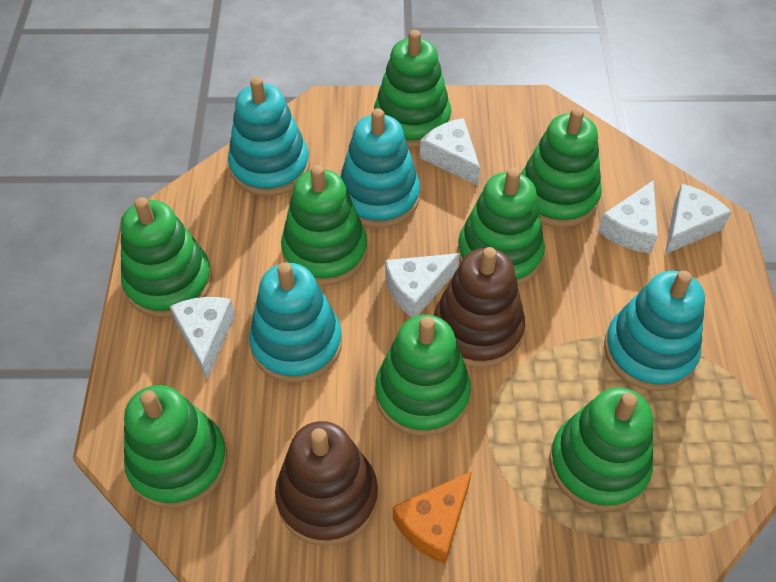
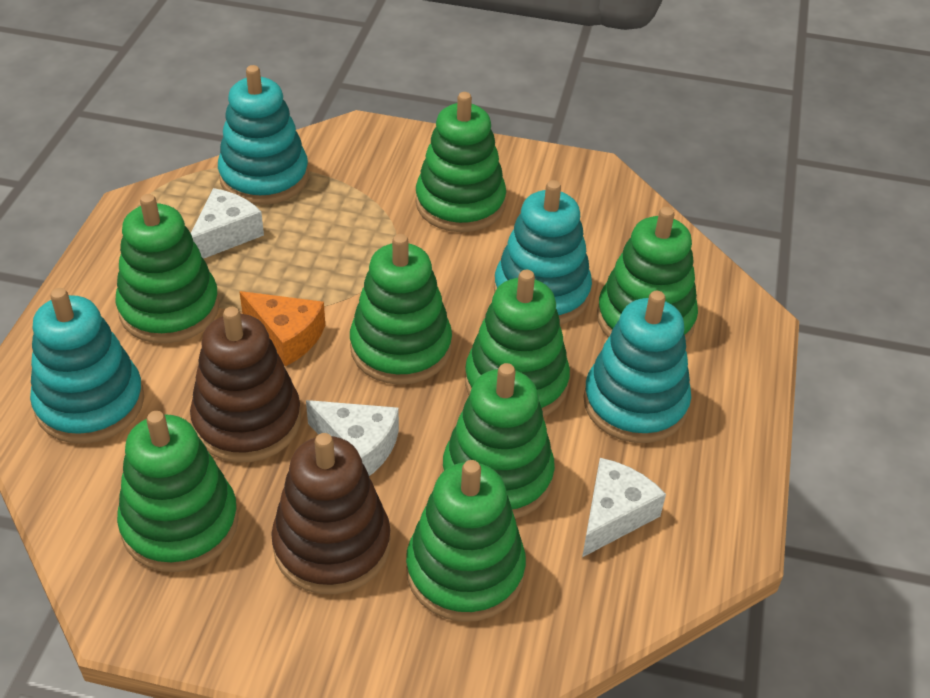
white cheese: [170,297,235,379] [385,253,460,317] [420,118,480,186] [598,180,658,253] [665,184,731,254] = 5 -> [191,188,264,259] [306,400,399,476] [582,458,666,557] = 3

